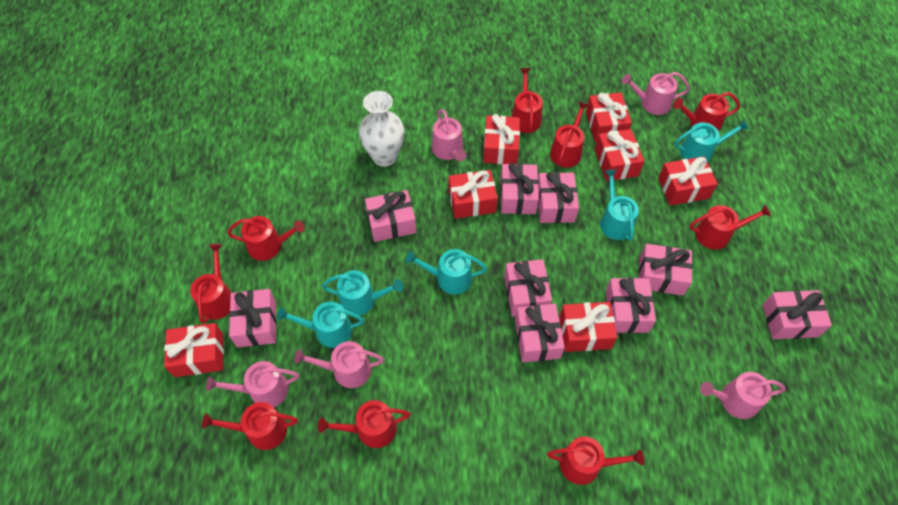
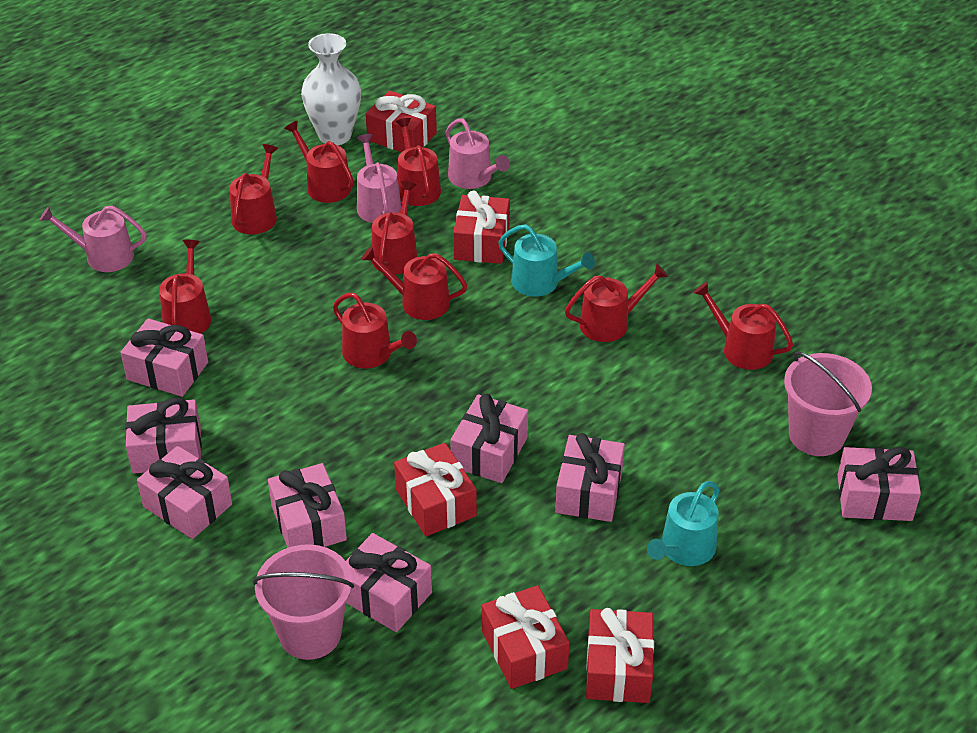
pink bucket: none = 0 -> [253,544,354,660] [784,352,872,456] = 2
pink gift: [229,289,276,348] [365,190,416,242] [500,163,539,214] [504,259,552,317] [515,304,565,362] [538,172,579,223] [605,278,656,333] [638,244,693,296] [762,290,832,339] = 9 -> [120,318,208,397] [125,397,202,474] [137,446,232,539] [268,463,347,548] [346,533,432,632] [450,394,528,483] [555,433,625,522] [837,447,921,521] = 8
pink watering can: [206,361,299,407] [294,341,384,388] [432,109,466,161] [622,72,690,115] [700,372,786,419] = 5 -> [40,206,147,272] [357,134,401,223] [446,118,510,189] = 3
red gift: [164,323,224,377] [449,170,498,219] [483,114,520,164] [559,302,618,352] [586,93,632,142] [595,129,644,181] [658,156,718,206] = 7 -> [366,90,437,152] [394,443,477,536] [453,191,510,264] [482,585,570,689] [586,608,654,703] = 5
turquoise watering can: [277,302,364,348] [322,270,403,316] [406,249,487,294] [600,169,639,241] [675,120,749,162] = 5 -> [498,224,595,297] [647,481,720,566] = 2

